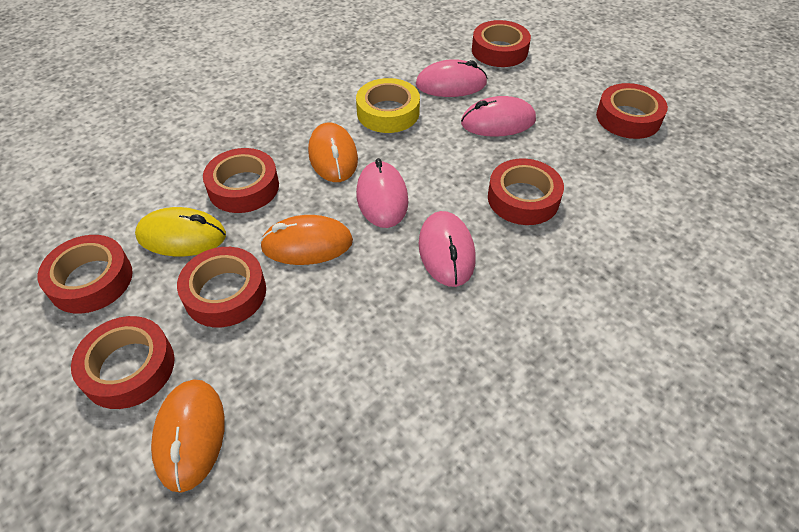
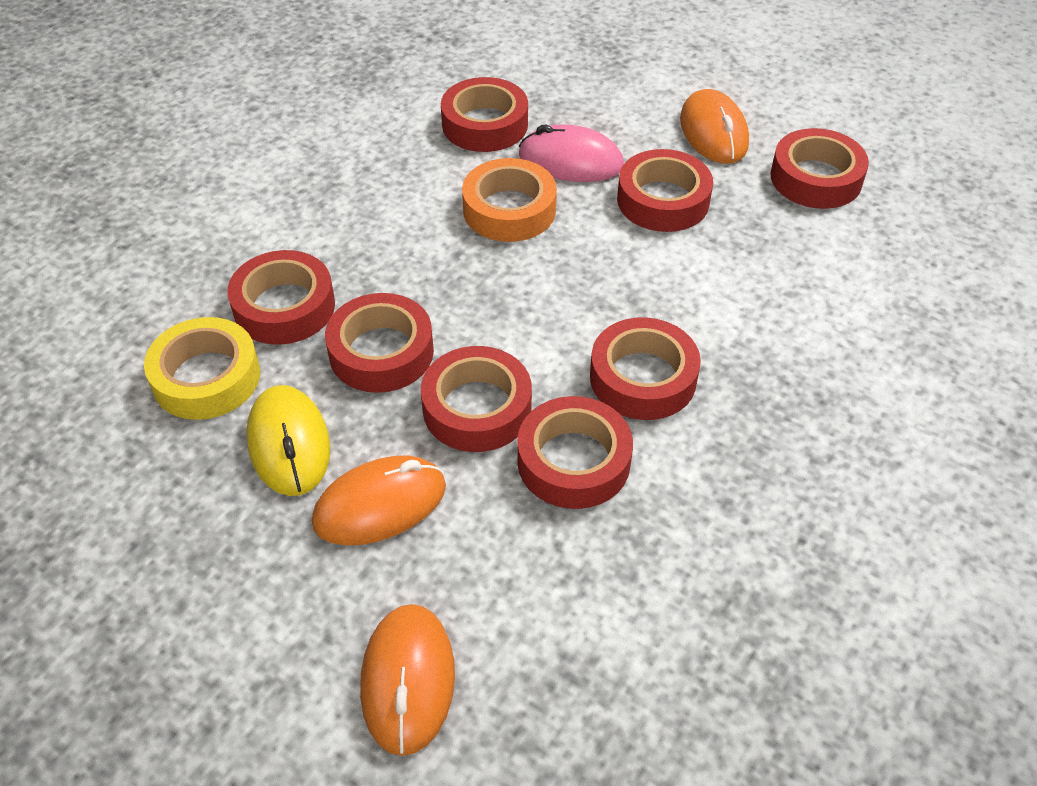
orange tape: none = 0 -> [462,158,557,242] = 1
pink mouse: [356,158,408,228] [416,59,487,97] [419,211,476,287] [461,96,536,137] = 4 -> [519,125,624,182] = 1
red tape: [38,235,133,314] [71,316,175,409] [177,247,266,327] [203,148,279,213] [472,20,531,67] [488,158,564,225] [596,83,668,139] = 7 -> [227,250,335,345] [325,293,434,393] [421,346,532,452] [441,77,528,152] [517,396,633,509] [590,318,701,420] [617,149,713,232] [771,128,869,209] = 8

